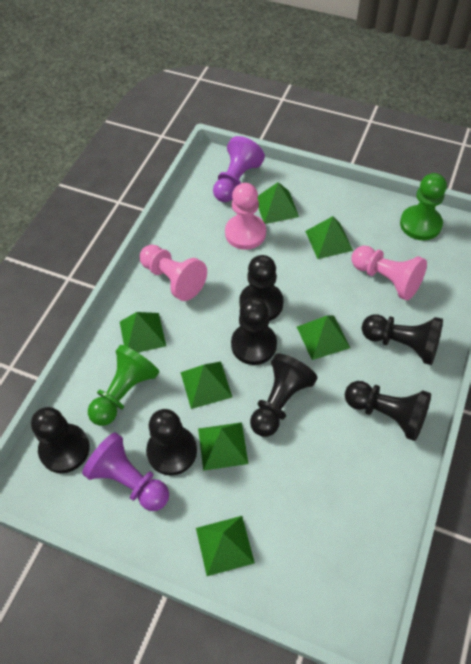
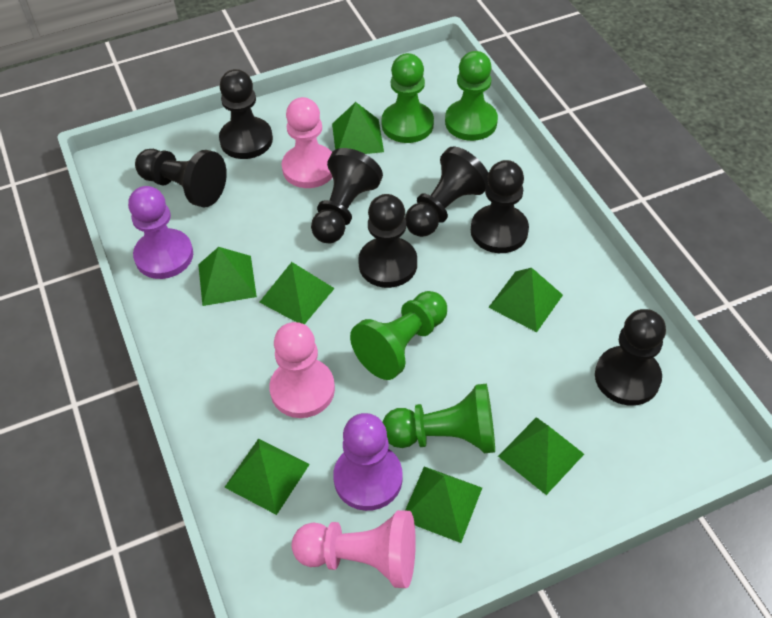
green pawn: [88,345,159,426] [400,173,447,240] = 2 -> [350,291,447,380] [381,53,434,143] [383,384,495,454] [445,51,498,141] = 4

